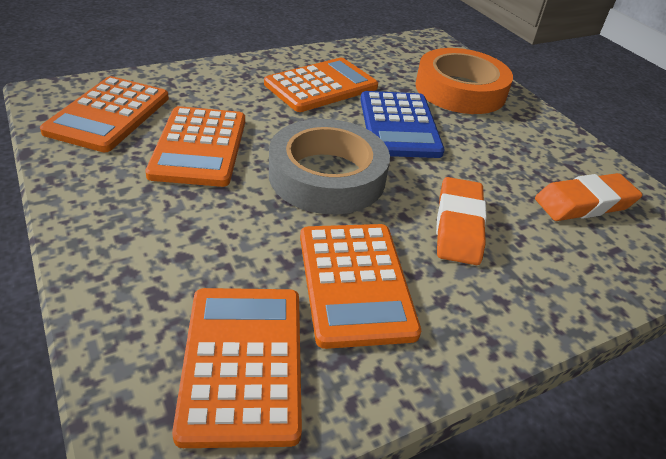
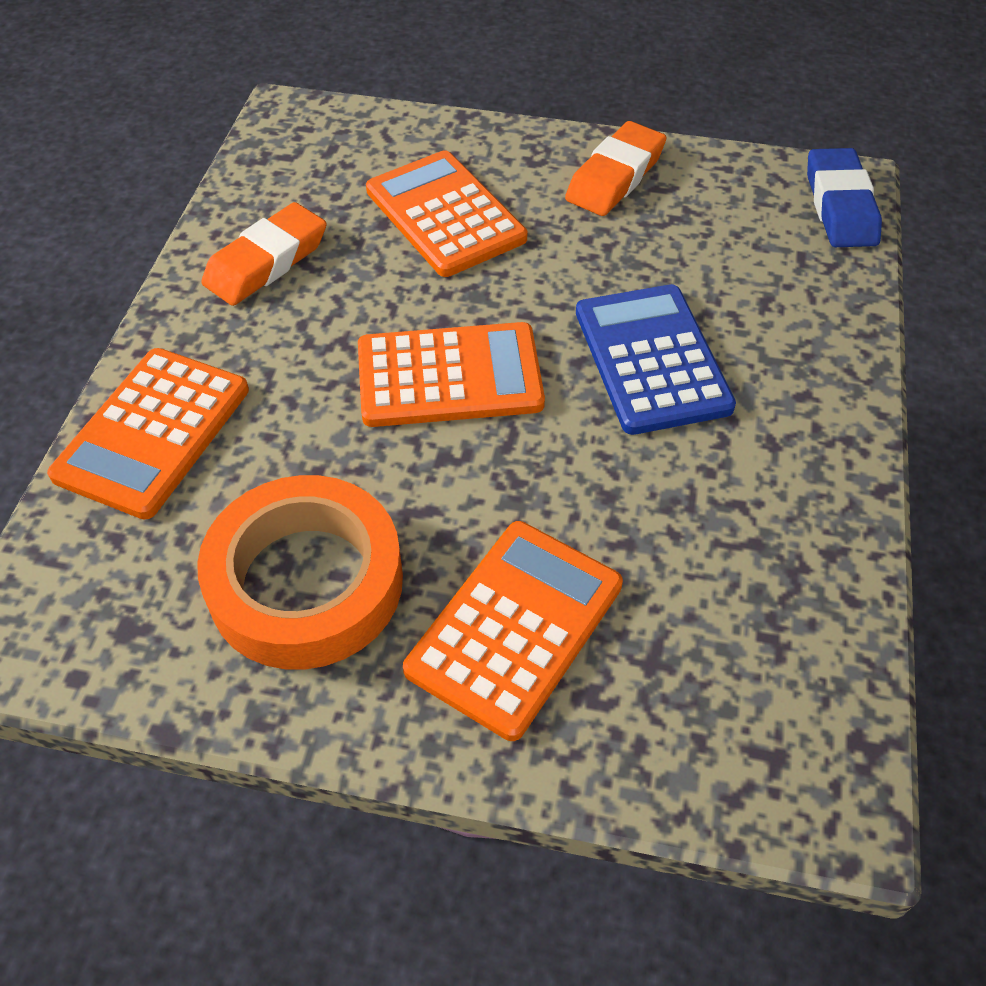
blue eraser: none = 0 -> [807,148,882,247] = 1
grey tape: [269,119,390,214] = 1 -> none = 0
orange calculator: [40,76,169,152] [145,106,245,187] [172,288,302,448] [264,58,378,112] [300,224,421,349] = 5 -> [47,348,249,520] [358,322,545,427] [366,150,527,277] [403,521,623,741] = 4

